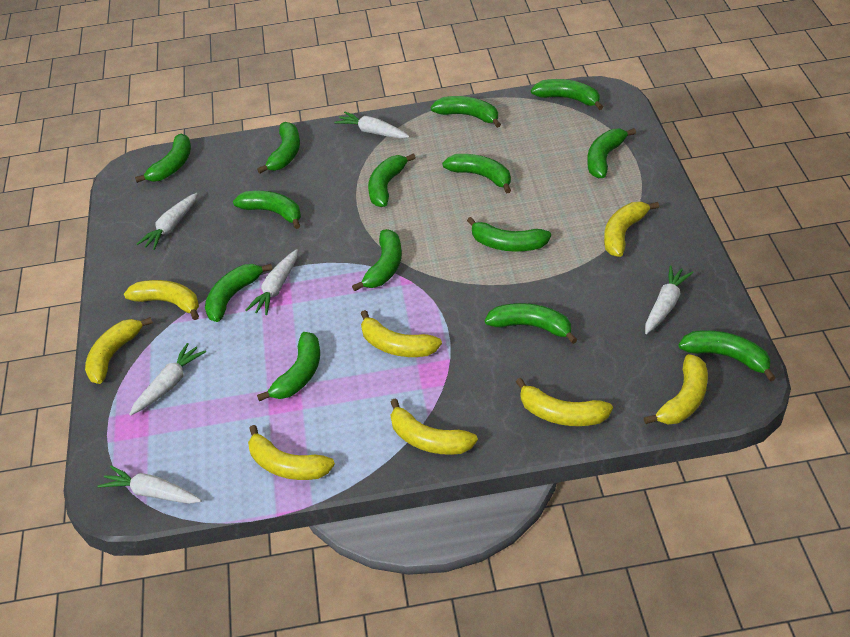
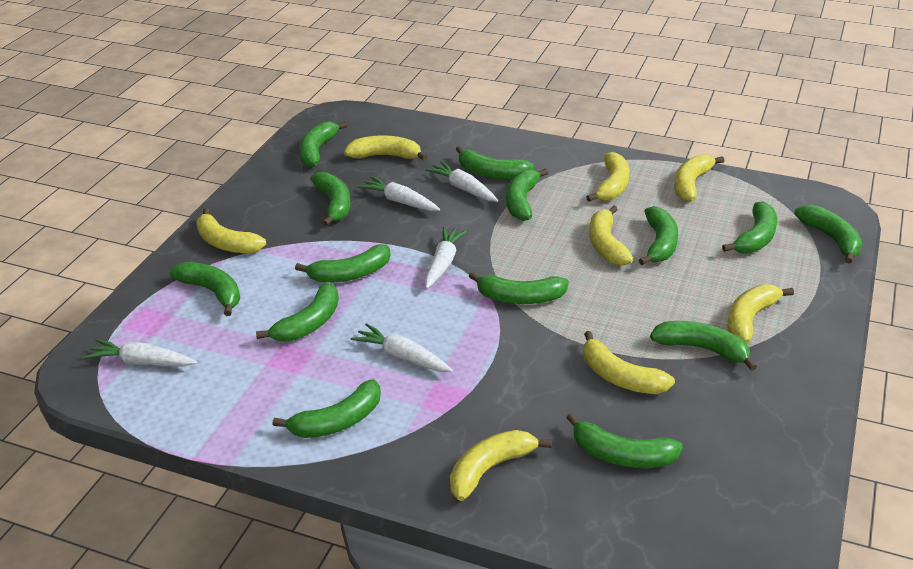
white carrot: [98,466,202,504] [129,343,206,416] [137,193,197,250] [245,249,298,315] [334,112,410,139] [645,265,694,334] = 6 -> [84,339,197,366] [350,323,453,372] [358,176,440,211] [425,161,498,202] [425,227,467,289] = 5

